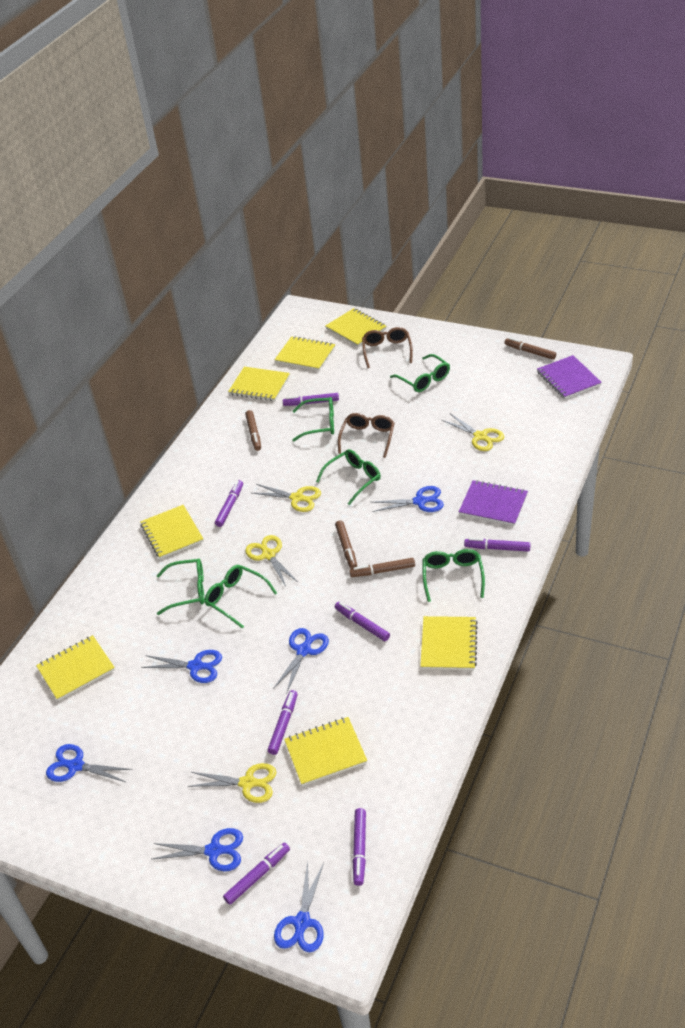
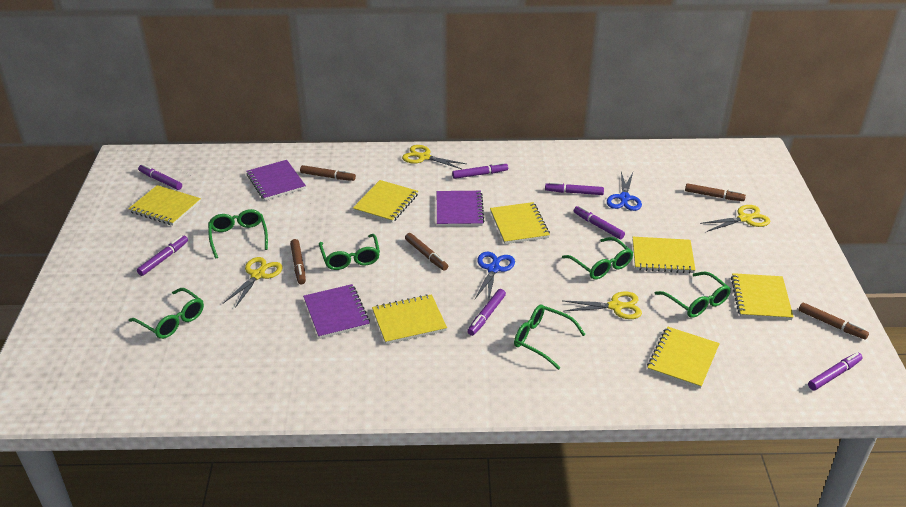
blue scissors: [46,744,132,782] [141,650,222,683] [152,828,243,871] [273,628,329,694] [274,861,324,952] [372,486,444,512] = 6 -> [475,252,515,302] [607,172,642,211] = 2
brown glasses: [338,413,395,458] [362,327,413,368] = 2 -> none = 0
brown marker: [245,410,261,451] [335,520,357,569] [349,558,415,577] [504,337,556,360] = 4 -> [290,239,306,284] [300,165,356,181] [405,233,448,271] [685,183,746,201] [799,302,869,340] = 5
purple notebook: [459,480,528,526] [537,355,602,399] = 2 -> [246,160,306,200] [303,284,370,339] [437,191,485,227] = 3

